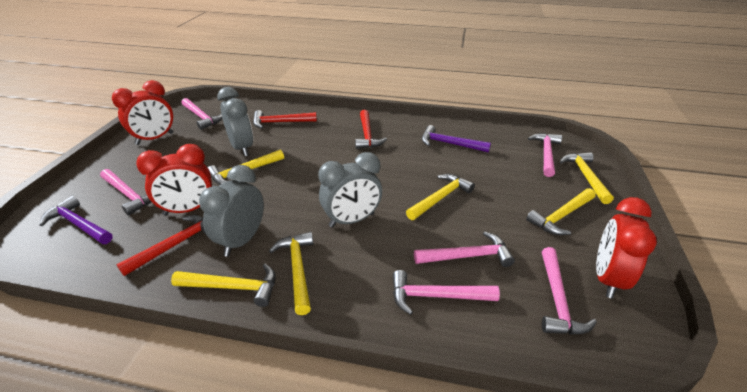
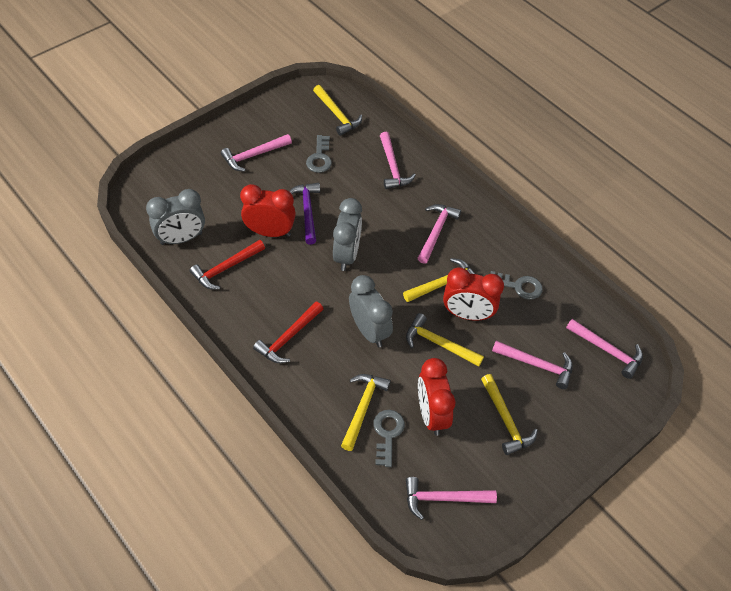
grey key: none = 0 -> [306,135,332,173] [373,410,405,467] [490,271,543,300] = 3
purple hammer: [39,196,112,244] [422,125,491,153] = 2 -> [289,183,320,245] = 1
red hammer: [116,215,206,276] [253,110,317,129] [355,110,387,149] = 3 -> [190,240,265,290] [253,302,323,363] = 2
yellow hammer: [171,264,276,307] [208,149,284,185] [269,232,313,315] [406,174,475,220] [526,188,596,235] [560,152,614,204] = 6 -> [313,85,362,136] [341,374,391,451] [403,258,475,302] [406,313,484,367] [481,374,538,455] = 5

